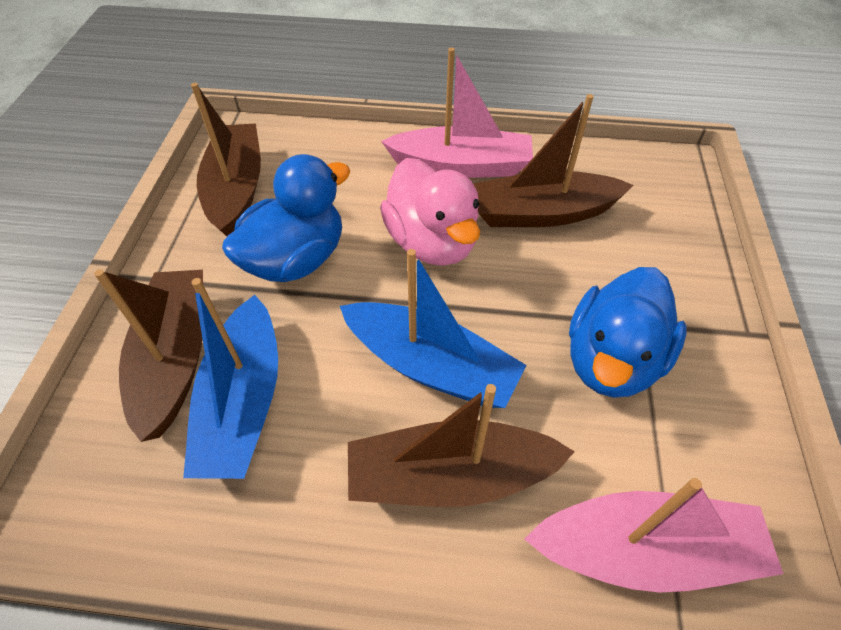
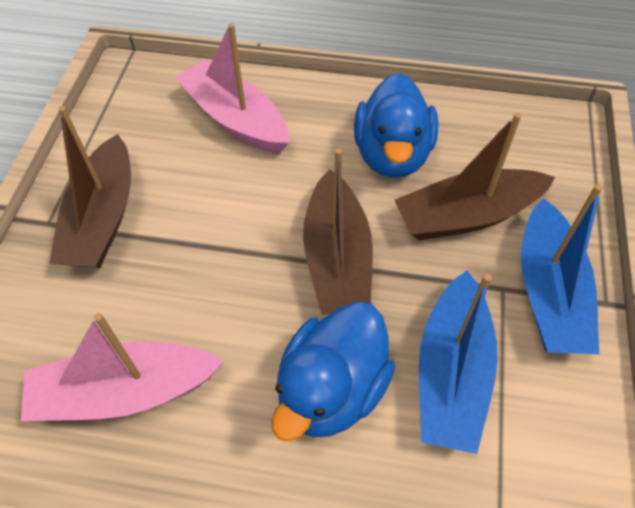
brown boat: [94,269,203,442] [191,83,261,236] [348,384,575,507] [474,94,633,227] = 4 -> [49,106,131,268] [303,148,373,315] [394,113,555,240] = 3
pink duck: [380,158,480,266] = 1 -> none = 0

